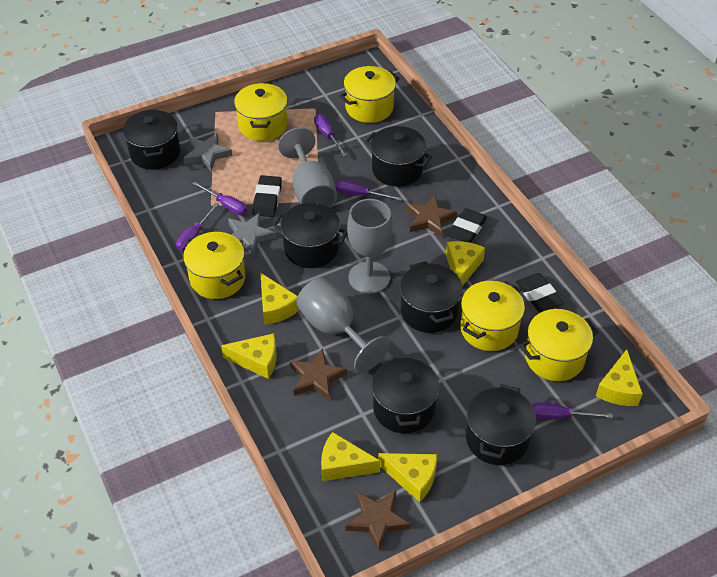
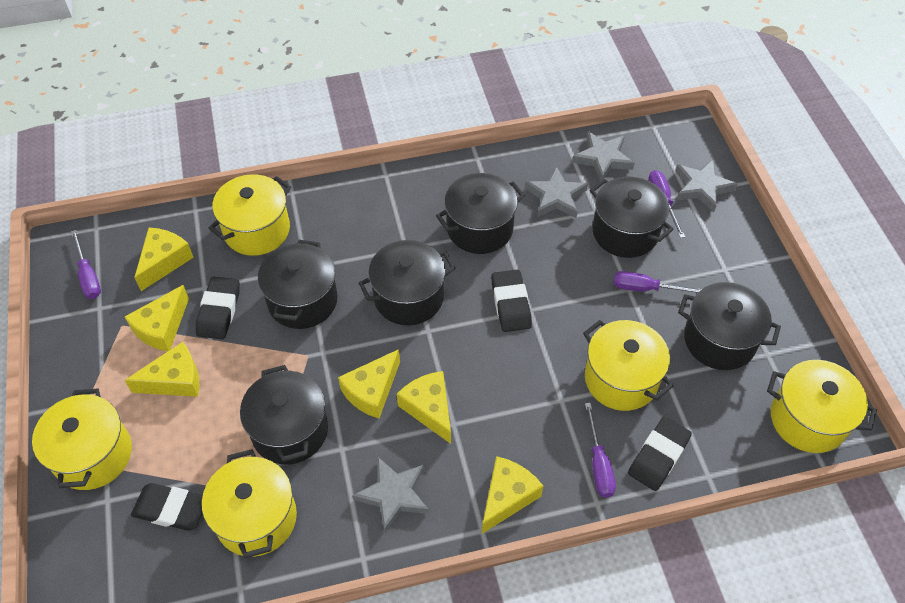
black eraser: [252,175,282,217] [448,208,487,243] [516,273,564,312] = 3 -> [131,483,203,531] [196,277,240,339] [491,269,532,332] [628,417,692,491] = 4
brown star: [290,348,347,401] [345,491,411,551] [406,195,457,238] = 3 -> none = 0
grey goblet: [278,128,337,208] [296,277,391,372] [347,199,393,294] = 3 -> none = 0
grey star: [183,133,233,172] [228,213,276,256] = 2 -> [353,457,429,533] [525,166,588,218] [572,131,635,181] [675,159,738,212] = 4
purple screwdriver: [176,203,219,251] [192,182,247,215] [314,114,347,156] [336,180,402,201] [532,402,613,419] = 5 -> [71,230,101,299] [585,403,616,497] [614,271,702,293] [648,170,685,238] = 4

